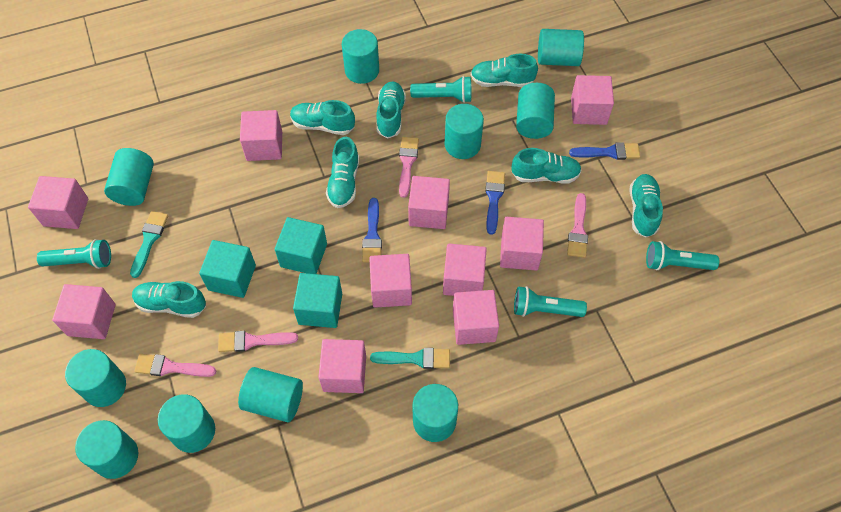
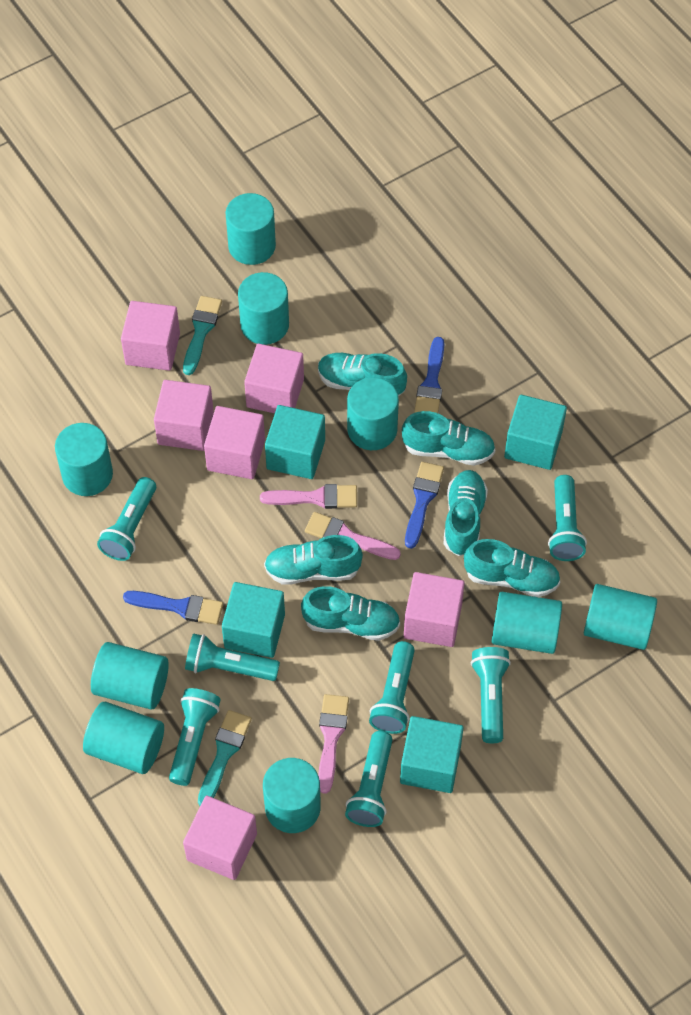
pink brush: [134,354,216,377] [218,331,298,352] [399,137,419,198] [567,193,588,258] = 4 -> [260,484,357,509] [305,512,401,560] [318,694,349,794] = 3
pink cube: [28,176,88,229] [52,284,116,339] [240,110,282,161] [318,339,366,393] [369,254,412,308] [408,176,450,229] [443,244,487,296] [453,290,499,345] [500,217,544,271] [571,75,614,125] = 10 -> [121,301,180,371] [154,380,214,451] [183,796,257,880] [204,406,265,479] [244,344,304,413] [404,572,465,647] = 6
turquoise cube: [199,240,256,298] [275,217,327,274] [293,273,342,328] = 3 -> [222,582,285,658] [265,405,325,479] [400,716,463,793] [504,395,567,470] = 4
turquoise cylinder: [65,349,126,407] [75,420,138,479] [104,148,154,206] [158,394,215,453] [238,367,303,422] [342,29,379,84] [412,384,458,442] [444,104,484,159] [516,83,555,139] [538,29,584,66] = 10 -> [55,423,113,496] [83,702,164,774] [91,642,169,709] [225,193,276,265] [238,272,289,345] [263,758,321,833] [347,377,399,450] [492,592,562,654] [584,584,657,650] = 9
turquoise flashlight: [37,239,111,269] [410,76,471,103] [514,286,587,317] [646,241,719,270] = 4 -> [97,477,156,561] [169,688,221,786] [185,633,280,681] [345,731,393,827] [369,641,415,734] [471,647,511,743] [548,475,587,561] = 7
turquoise shoe: [132,281,206,318] [290,100,355,135] [326,137,359,208] [376,81,406,138] [471,54,538,87] [512,148,581,184] [630,174,663,238] = 7 -> [264,535,363,585] [301,586,400,641] [318,353,407,397] [402,411,495,466] [443,470,488,556] [464,539,560,597] = 6

